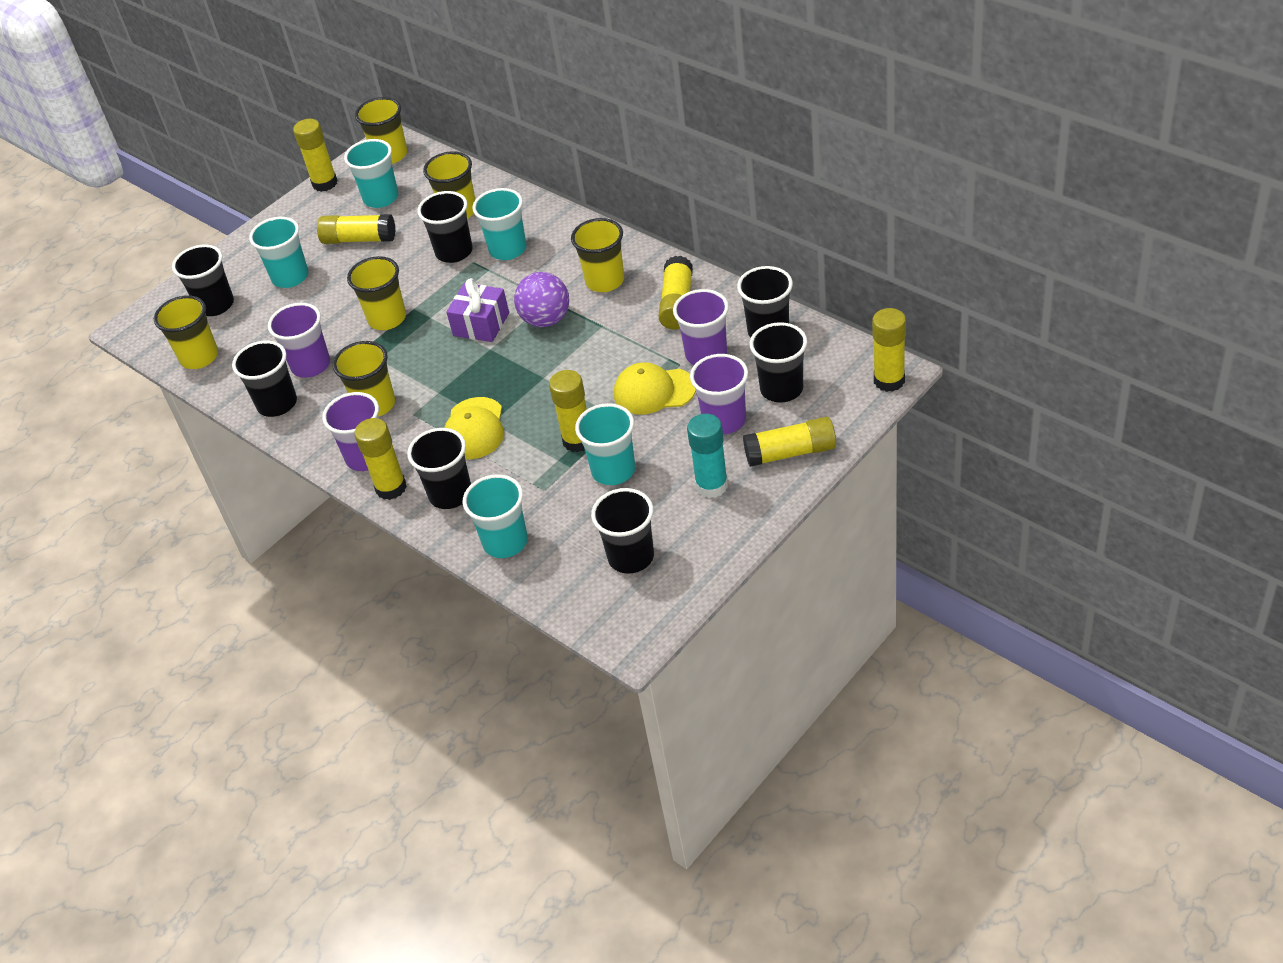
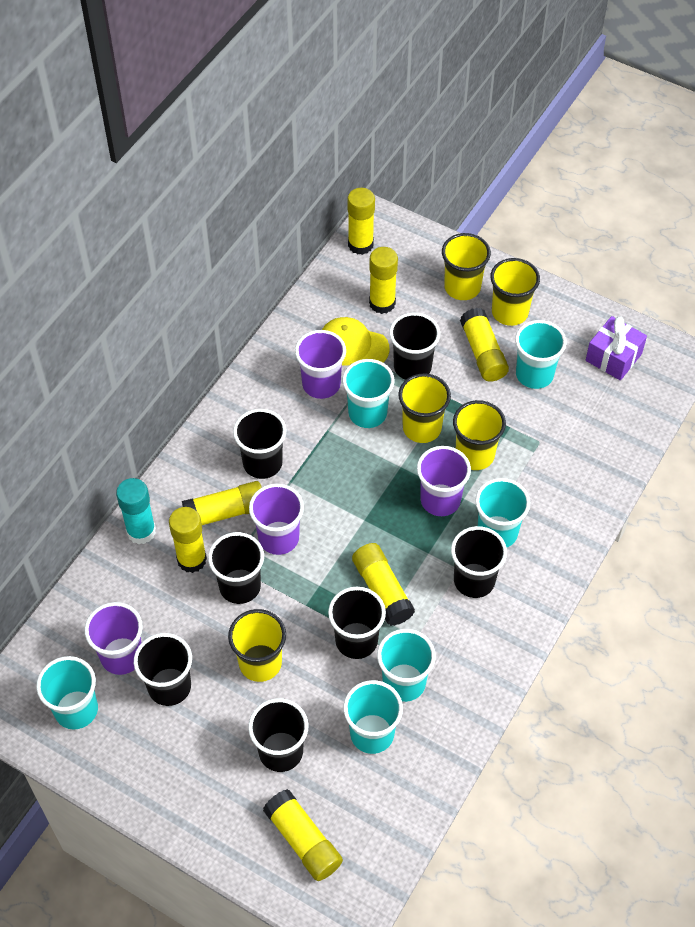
purple ball: [514,272,569,327] = 1 -> none = 0
turquoise cup: [249,217,308,288] [344,139,398,208] [463,474,528,558] [472,188,527,260] [575,403,635,485] = 5 -> [36,656,98,729] [342,359,394,428] [343,680,403,754] [377,629,436,702] [475,478,530,548] [515,320,566,389] = 6
yellow cap: [444,397,504,459] [614,362,696,415] = 2 -> [322,317,390,365] = 1
yellow cup: [154,295,218,369] [333,341,395,416] [347,256,406,330] [355,97,407,164] [423,151,475,219] [571,218,624,292] = 6 -> [228,609,286,682] [398,374,451,443] [442,233,491,300] [453,400,506,470] [490,258,540,326] = 5

